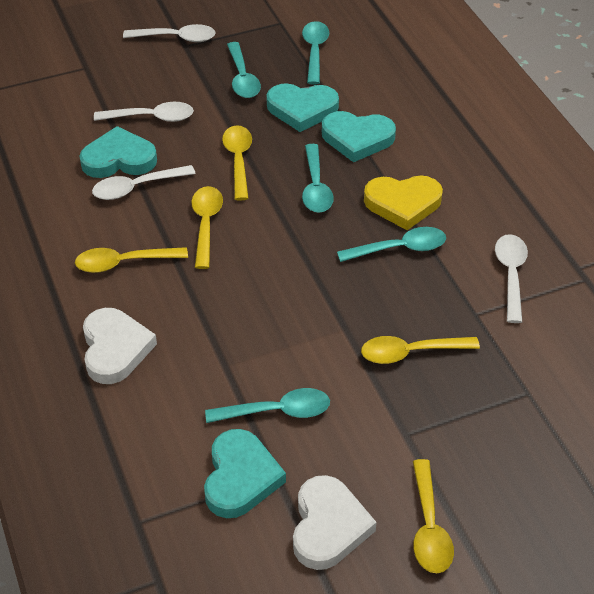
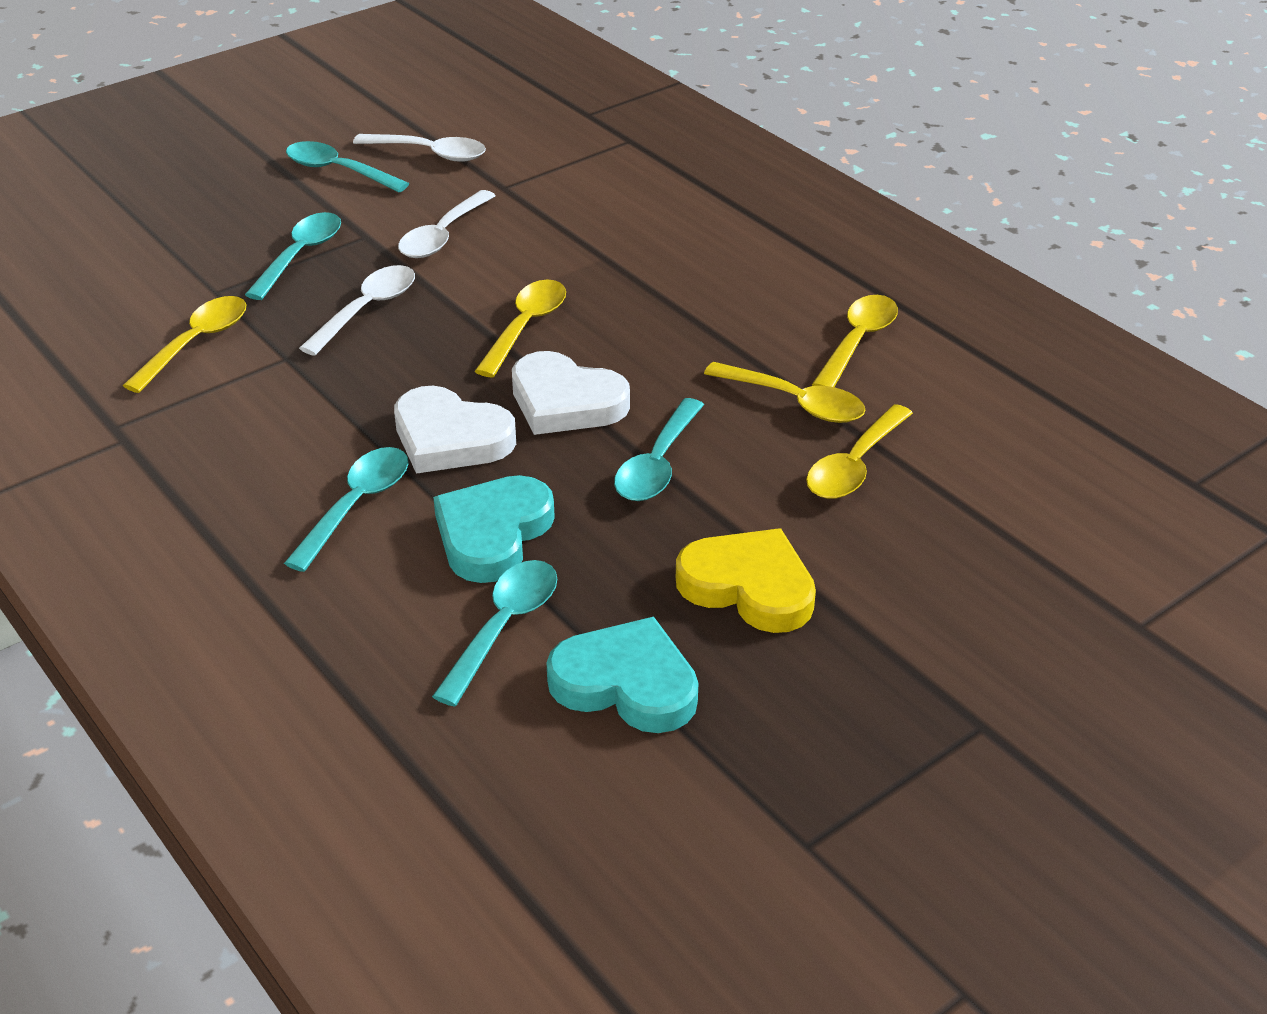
turquoise heart: [79,126,157,178] [204,429,286,518] [266,83,339,132] [322,111,396,162] = 4 -> [433,475,555,583] [546,617,698,733] = 2
white spoon: [92,165,196,200] [94,102,194,122] [123,24,216,42] [495,234,528,323] = 4 -> [299,265,415,356] [353,134,486,162] [398,190,496,258] = 3

